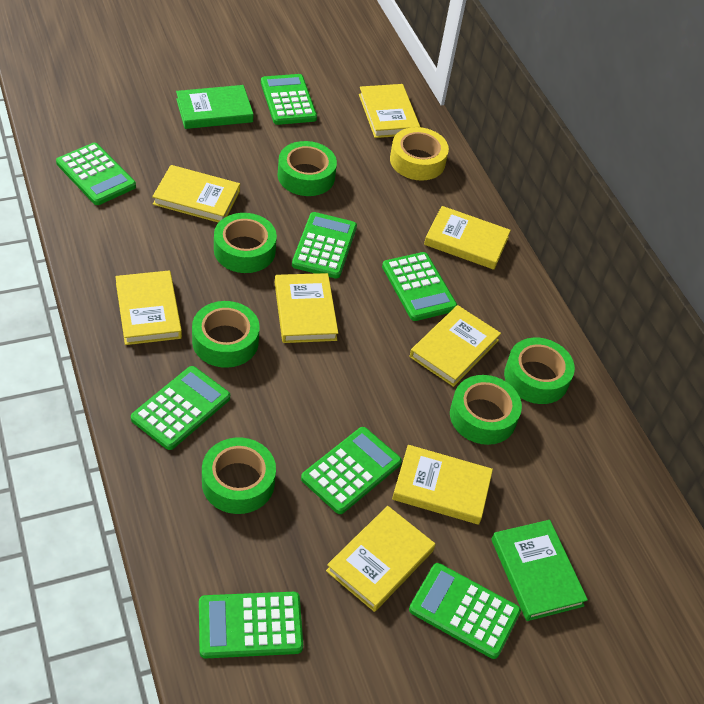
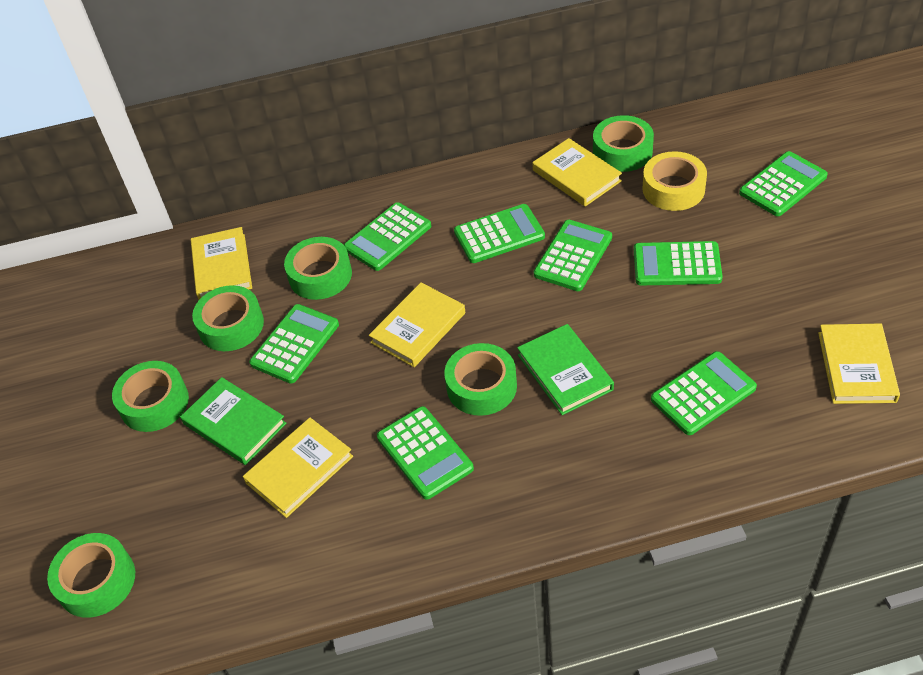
yellow book: [115,270,182,345] [152,165,240,223] [275,273,338,343] [326,506,435,612] [359,84,420,138] [392,445,493,525] [410,305,501,387] [424,206,511,270] = 8 -> [191,227,252,300] [243,418,353,518] [369,283,465,367] [533,138,622,207] [818,324,900,404] = 5

